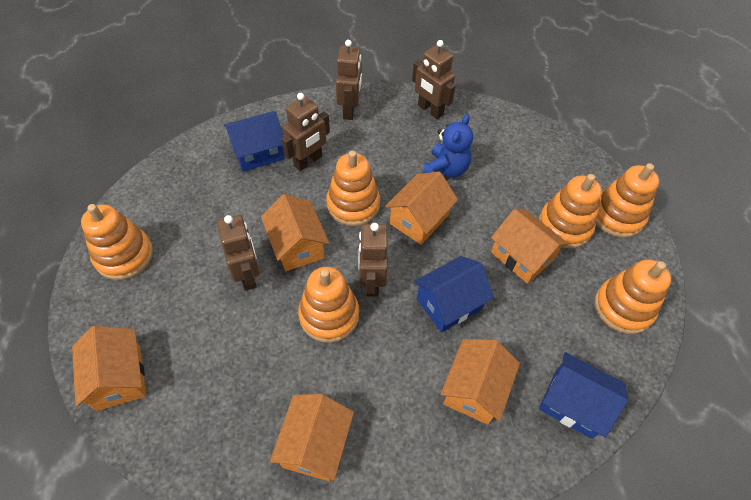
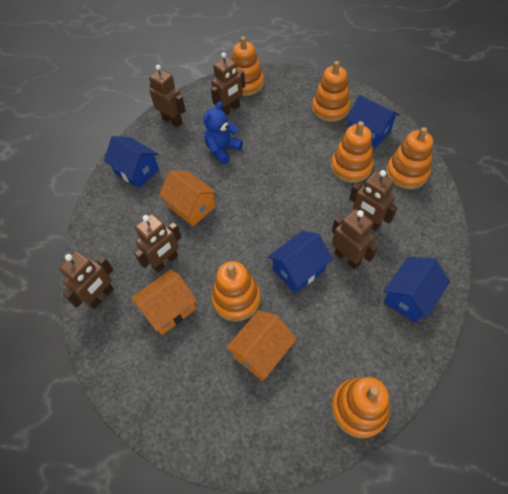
blue house: [224,111,285,172] [414,256,494,333] [539,352,628,439] = 3 -> [104,136,159,188] [268,231,333,293] [346,95,399,148] [384,257,450,323] = 4
brown robot: [217,215,260,291] [282,93,330,171] [336,40,362,120] [358,223,388,297] [412,40,456,119] = 5 -> [59,251,114,309] [134,214,181,273] [149,65,186,127] [211,52,245,116] [332,209,378,270] [349,170,398,231] = 6
orange house: [72,326,146,411] [261,194,329,271] [270,394,354,482] [385,172,458,245] [440,339,520,425] [491,209,568,284] = 6 -> [131,270,197,335] [159,171,217,226] [226,310,297,381] = 3

